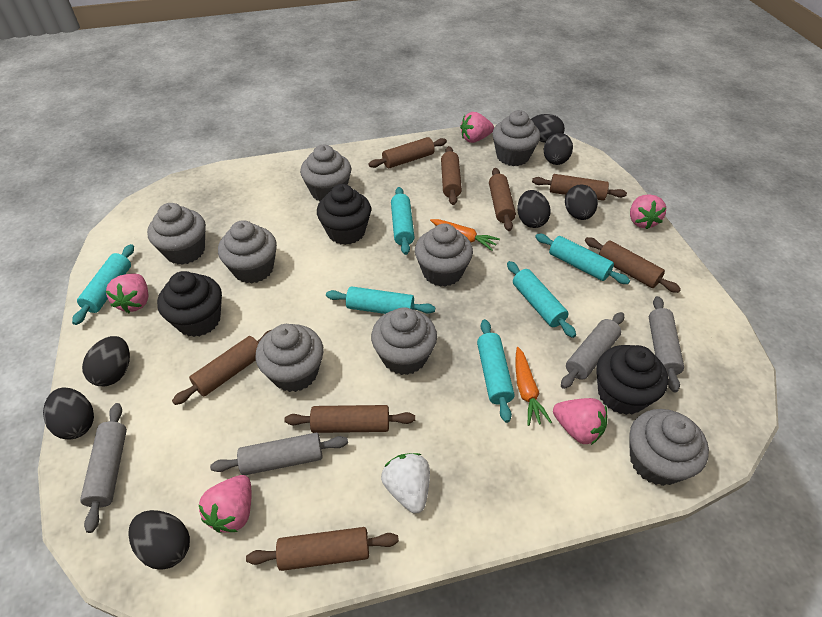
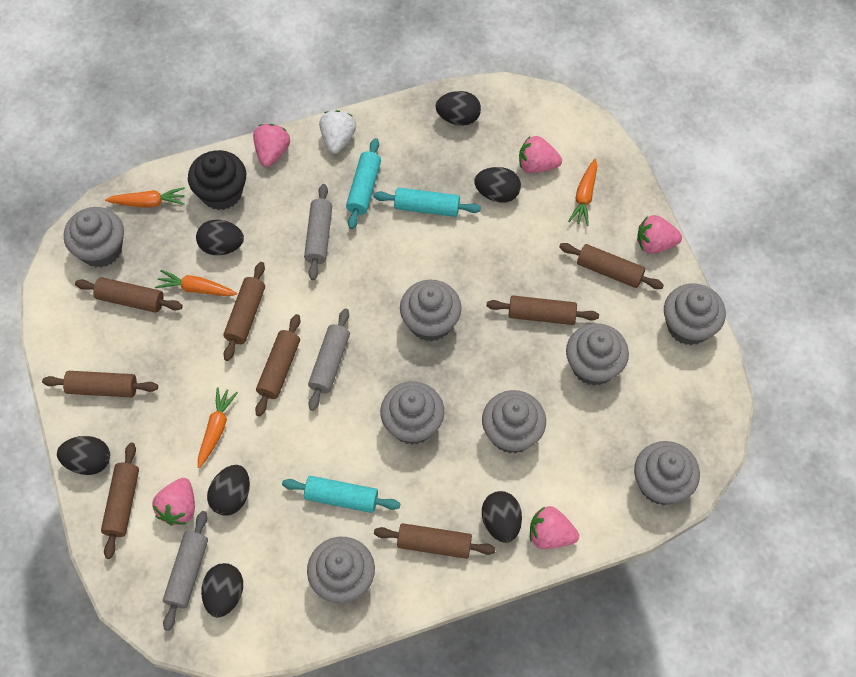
black cupcake: [157,271,222,337] [317,184,371,245] [596,345,668,415] = 3 -> [188,150,246,210] = 1
grey rolling pin: [80,403,127,533] [210,433,348,475] [561,312,624,389] [649,296,684,392] = 4 -> [163,511,208,631] [304,184,332,280] [308,308,350,411] = 3
orange carrot: [430,219,500,251] [516,347,552,426] = 2 -> [105,187,185,208] [155,270,237,296] [198,387,238,468] [568,159,597,226] = 4
turquoise rolling pin: [72,244,134,325] [326,286,435,314] [391,187,414,255] [477,319,514,423] [507,261,576,338] [535,234,630,284] = 6 -> [282,476,400,513] [346,138,381,229] [374,187,481,217] = 3

